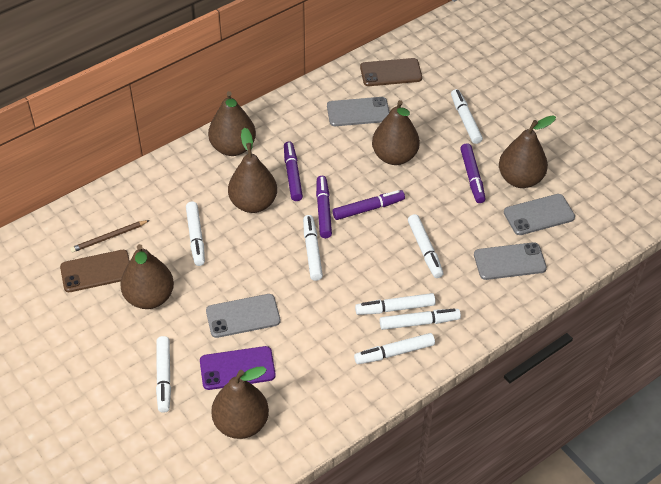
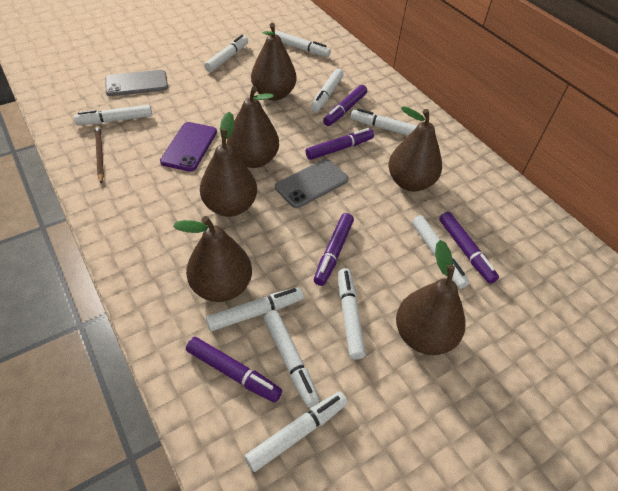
brown phone: [60,250,130,292] [360,58,422,86] = 2 -> none = 0
grey phone: [206,294,280,338] [327,97,390,126] [474,242,547,280] [504,194,575,235] = 4 -> [105,70,168,96] [275,159,348,208] = 2
purple marker: [284,142,303,201] [316,176,332,238] [333,190,405,220] [460,143,485,203] = 4 -> [186,337,282,402] [306,128,374,160] [314,213,354,286] [323,85,367,126] [439,212,499,284] = 5
white marker: [156,336,171,413] [186,202,205,266] [303,215,323,281] [354,333,435,364] [355,293,436,315] [380,308,461,330] [408,214,443,278] [451,89,483,144] = 8 -> [74,105,152,125] [204,35,248,72] [206,287,304,331] [245,392,348,472] [264,311,320,407] [275,31,331,57] [311,69,344,112] [338,268,366,360] [351,108,417,135] [412,215,469,289] = 10

